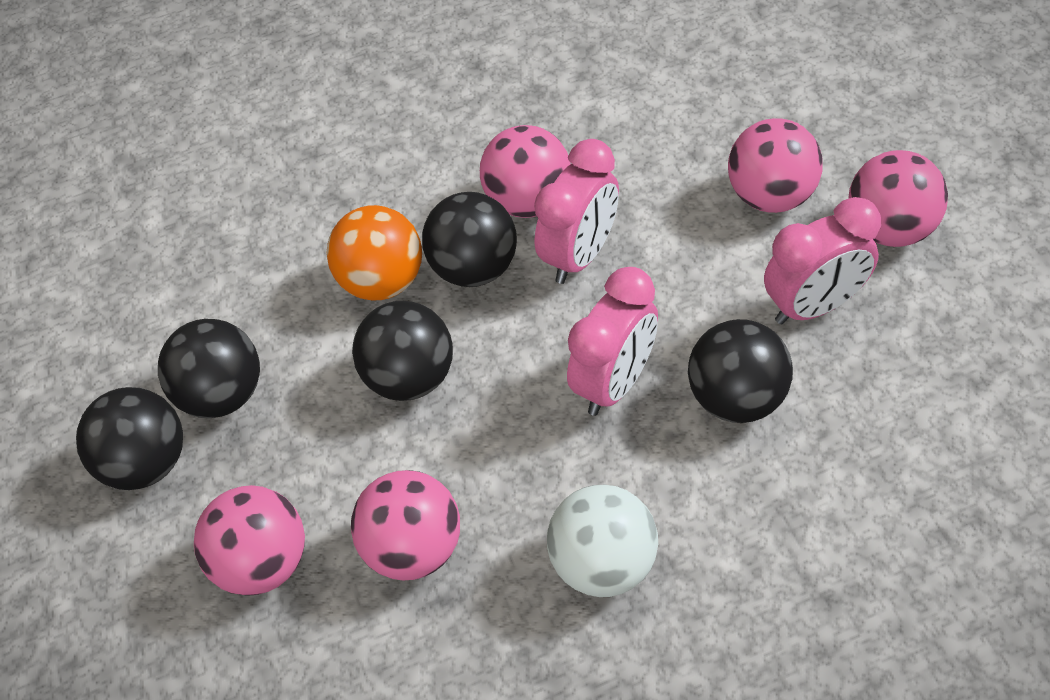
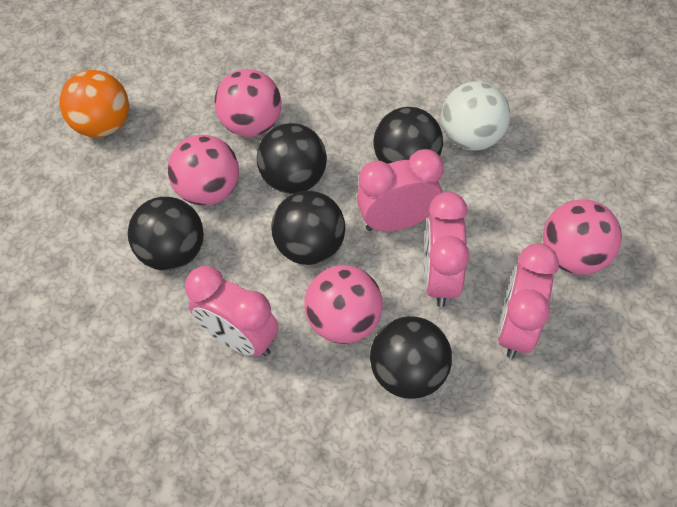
pink ball: [194,485,305,596] [351,470,460,580] [480,125,571,218] [728,118,822,213] [848,150,948,247] = 5 -> [167,135,239,206] [214,69,281,137] [304,265,383,344] [543,199,622,275] = 4
pink clock: [534,139,619,284] [567,267,658,416] [764,197,881,324] = 3 -> [185,266,279,357] [357,149,444,231] [424,192,470,307] [497,243,559,358] = 4

